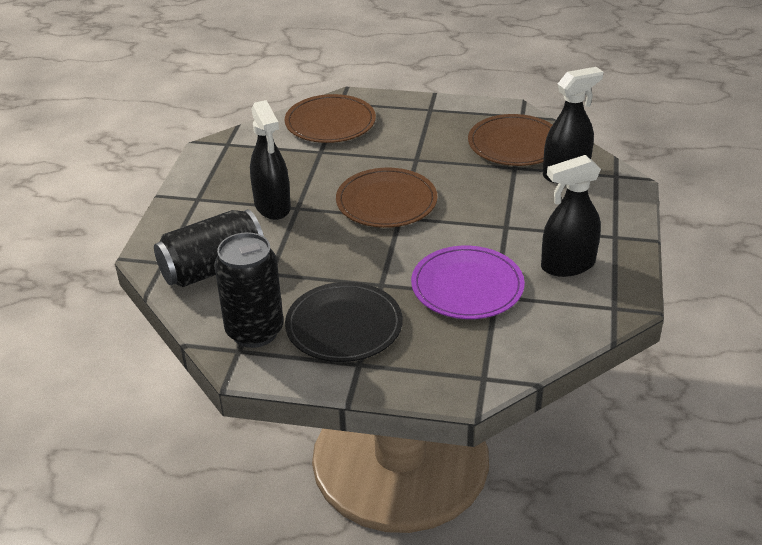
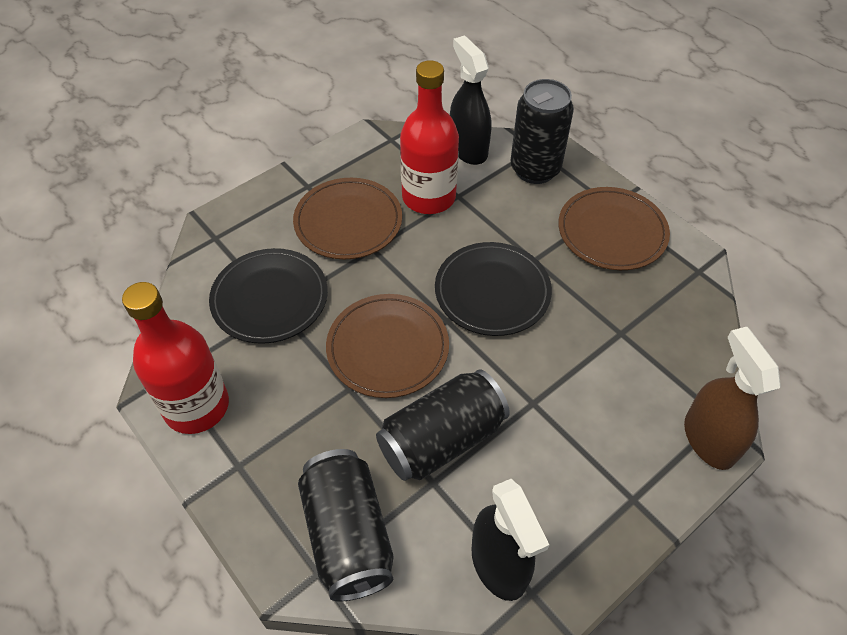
black can: [154,209,264,287] [214,232,283,348] = 2 -> [298,449,394,602] [376,369,510,481] [511,79,574,184] = 3
black plate: [285,282,403,362] = 1 -> [209,248,328,344] [435,242,552,336] = 2
black spray bottle: [250,100,291,220] [541,155,601,277] [543,67,603,183] = 3 -> [450,35,491,165] [471,479,549,601] = 2
brown spray bottle: none = 0 -> [684,327,781,470] = 1
purple plate: [411,246,525,319] = 1 -> none = 0
red bottle: none = 0 -> [122,282,229,434] [400,60,459,214] = 2

